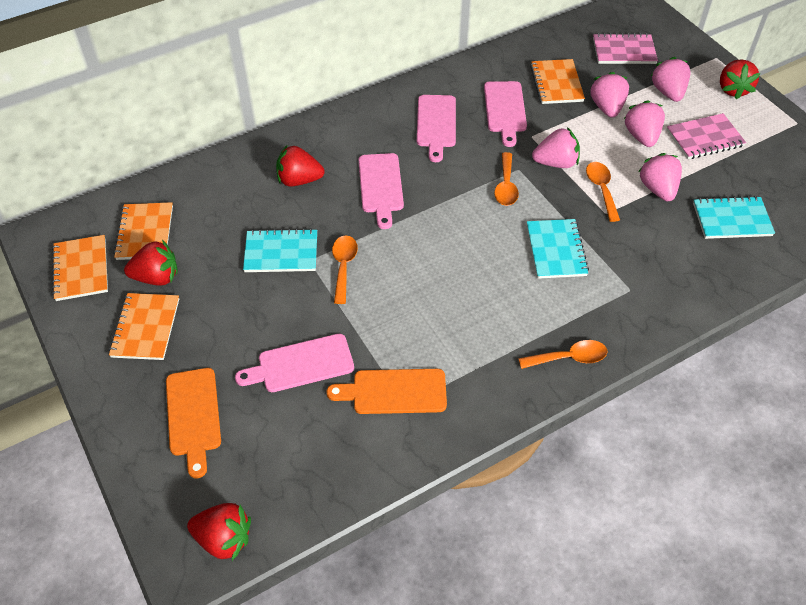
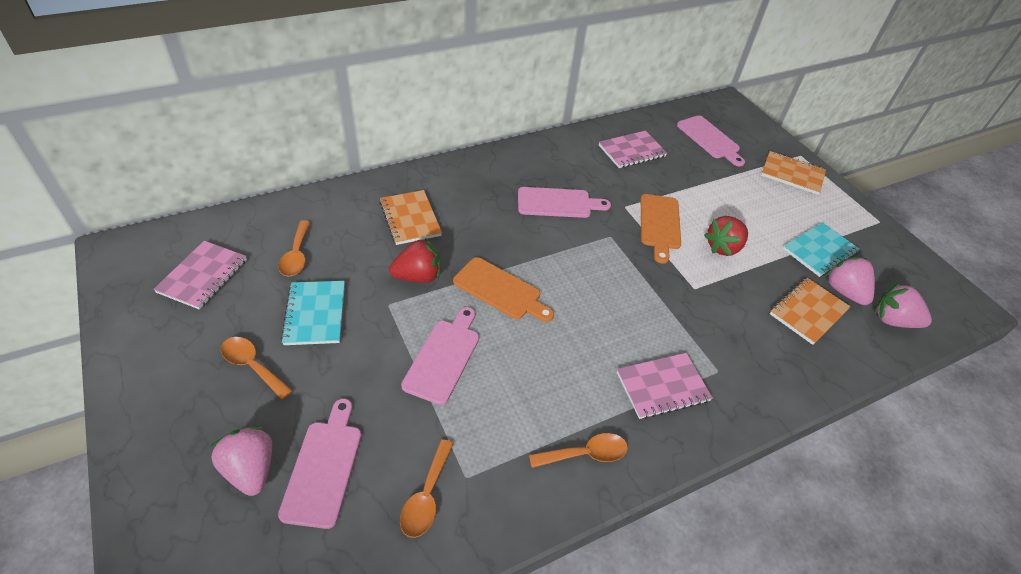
orange notebook: [52,235,108,301] [109,293,179,360] [113,202,173,260] [530,59,585,104] = 4 -> [379,190,442,245] [761,151,826,195] [770,278,851,345] = 3
pink notebook: [593,33,658,64] [667,113,746,159] = 2 -> [153,241,247,310] [599,131,667,168] [617,353,713,419] = 3
pink strawberry: [532,127,580,168] [590,72,629,118] [624,100,665,147] [638,153,682,201] [651,57,691,102] = 5 -> [210,426,272,496] [826,257,875,305] [874,282,932,328] = 3
red strawberry: [124,240,178,286] [187,503,251,561] [276,144,324,186] [720,59,761,99] = 4 -> [389,238,440,283] [704,216,748,256] = 2
turquoise notebook: [243,228,317,272] [527,219,589,279] [693,196,775,239] = 3 -> [281,281,345,345] [783,222,860,277] = 2

